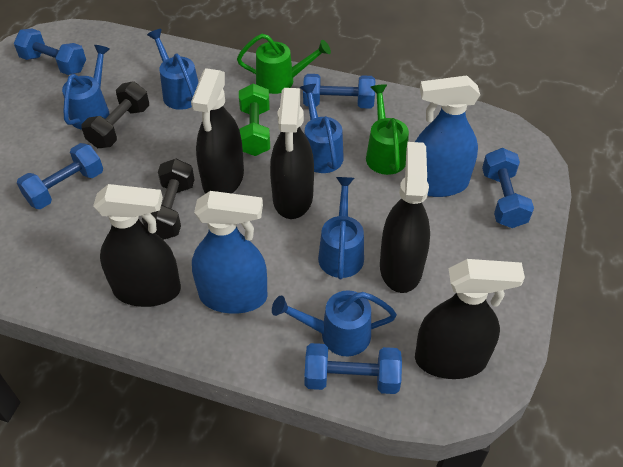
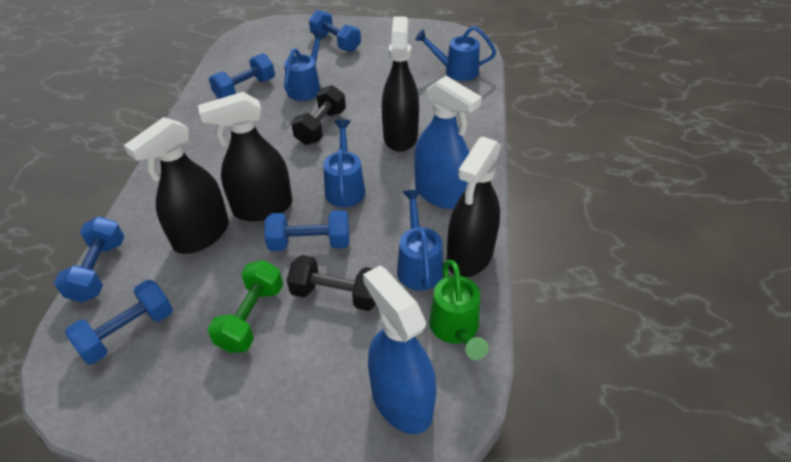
black spray bottle: [93,184,181,307] [191,68,244,194] [270,88,314,219] [380,142,430,293] [415,259,525,379] = 5 -> [124,117,229,254] [198,92,292,221] [382,17,419,152] [447,137,501,277] = 4
blue watering can: [62,45,110,130] [147,29,199,110] [272,290,397,356] [300,84,344,173] [318,177,364,279] = 5 -> [284,30,326,101] [323,120,365,207] [397,189,443,290] [415,26,496,81] = 4
green watering can: [237,34,331,94] [366,84,409,175] = 2 -> [429,260,488,360] = 1

